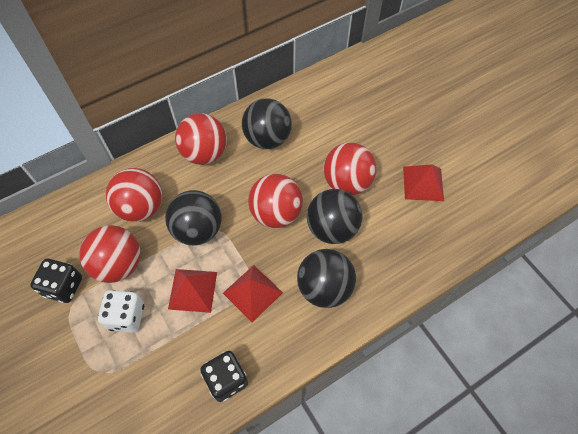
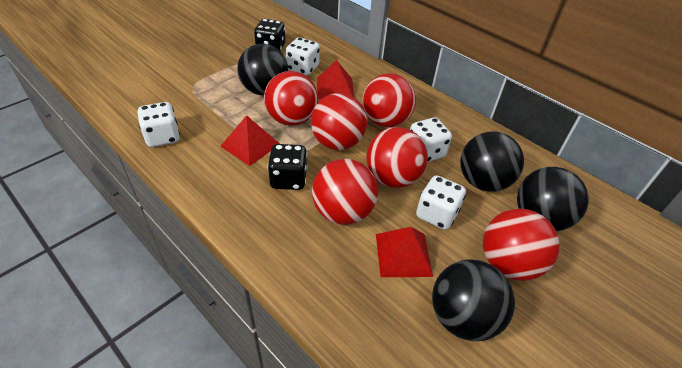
red ball: [79,225,140,283] [106,168,162,222] [175,113,227,165] [248,174,303,228] [324,142,377,195] = 5 -> [264,71,318,126] [311,93,367,150] [312,159,378,225] [362,73,416,128] [366,127,428,188] [483,208,560,281] = 6
white dice: [98,290,144,332] = 1 -> [138,102,180,147] [286,37,320,76] [410,118,452,162] [416,175,466,230] = 4

